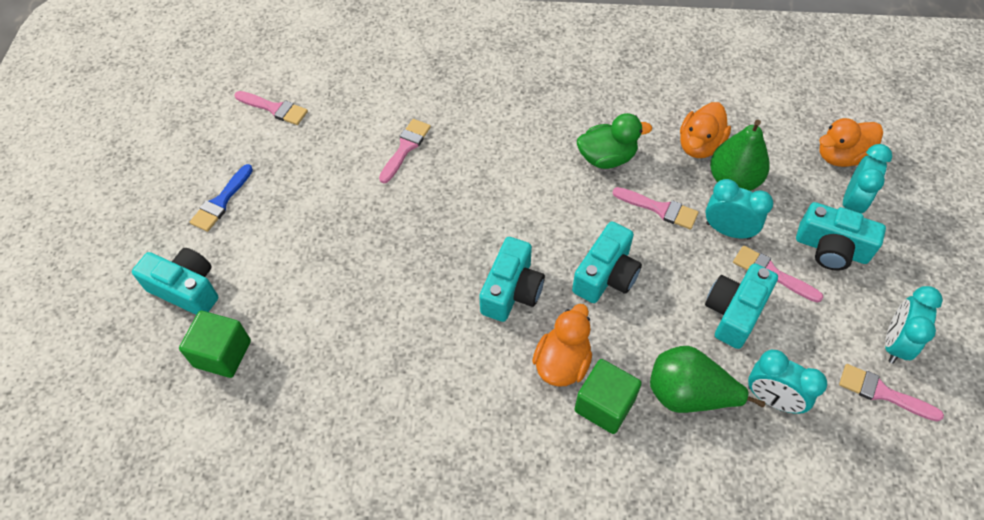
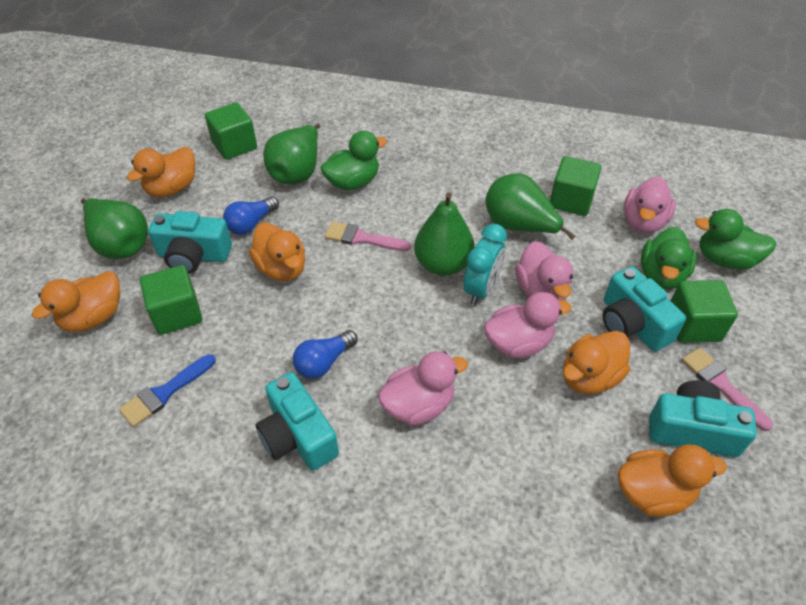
blue light bulb: none = 0 -> [223,196,279,235] [293,330,358,379] = 2
green cube: [179,311,251,378] [574,359,642,434] = 2 -> [140,265,202,335] [205,102,257,160] [550,156,602,216] [671,280,738,343] = 4
green duck: [577,113,652,169] = 1 -> [320,131,387,190] [641,227,697,289] [695,209,776,270] = 3
green pear: [650,346,765,413] [710,120,770,191] = 2 -> [81,198,148,259] [263,124,320,184] [414,192,475,276] [485,174,575,240] = 4
orange duck: [532,304,592,387] [680,102,731,158] [819,118,883,167] = 3 -> [32,271,120,332] [127,147,195,197] [249,223,305,281] [563,331,630,394] [618,445,727,517] = 5
pink brush: [234,91,308,125] [379,119,431,183] [613,187,699,229] [733,245,823,303] [839,364,944,422] = 5 -> [324,222,411,251] [682,348,773,431] = 2
pink duck: none = 0 -> [378,351,468,426] [484,292,571,358] [515,241,573,300] [624,177,676,233] = 4
turquoise camera: [132,248,218,315] [479,237,545,322] [572,221,642,303] [705,263,778,349] [796,202,886,271] = 5 -> [148,211,232,274] [256,372,339,471] [603,266,686,352] [649,380,757,457] = 4
turquoise clock: [705,179,773,240] [748,350,827,414] [843,144,892,213] [885,286,943,364] = 4 -> [463,223,507,305] = 1

